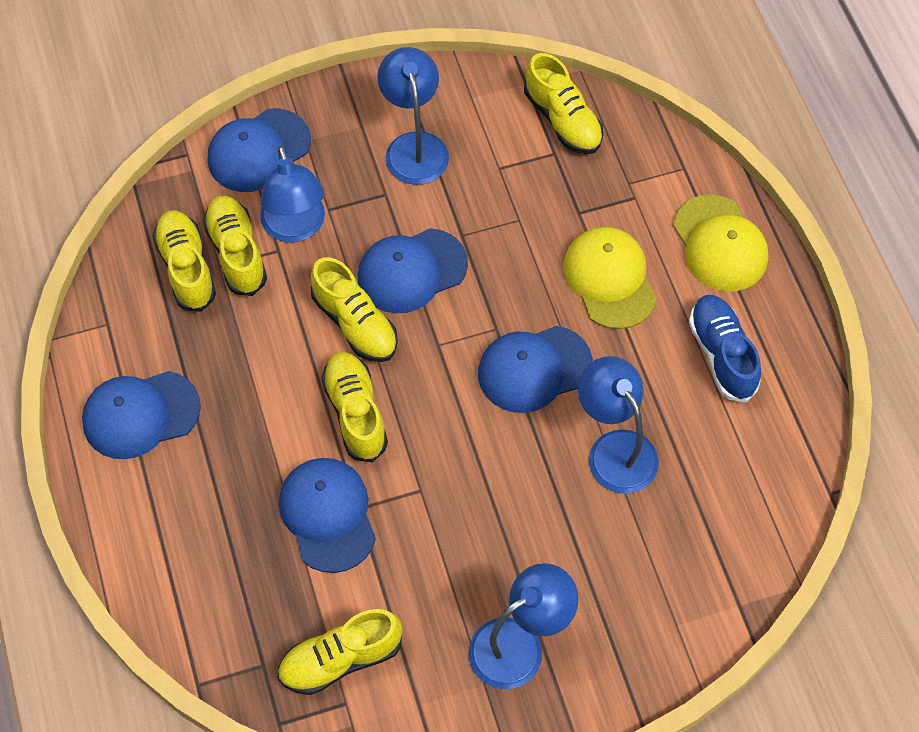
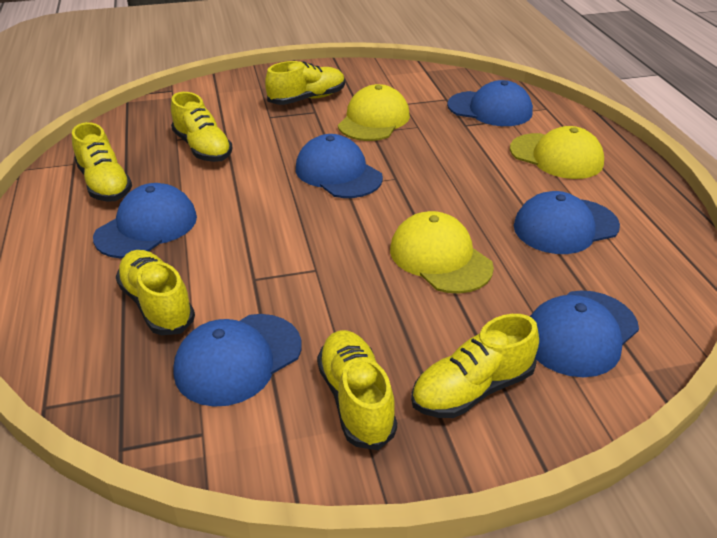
blue cap: [82,371,201,459] [208,108,311,192] [279,458,376,573] [358,228,468,313] [478,326,593,413] = 5 -> [93,183,197,259] [173,314,301,407] [296,134,383,198] [447,80,533,126] [514,191,620,254] [530,290,639,377] = 6
blue lamp: [260,145,325,243] [377,47,449,185] [469,563,579,689] [578,356,659,494] = 4 -> none = 0
blue shoe: [689,295,761,402] = 1 -> none = 0
yellow cap: [563,227,657,329] [673,195,768,291] = 2 -> [338,84,410,141] [390,211,494,294] [510,126,604,179] = 3

